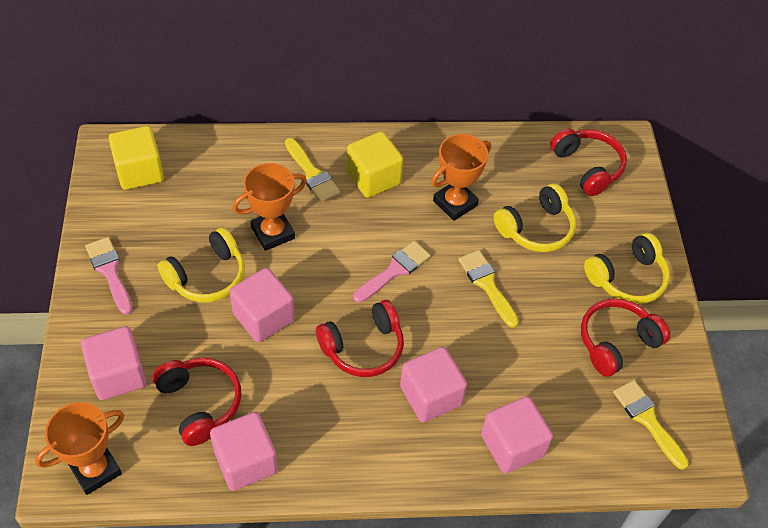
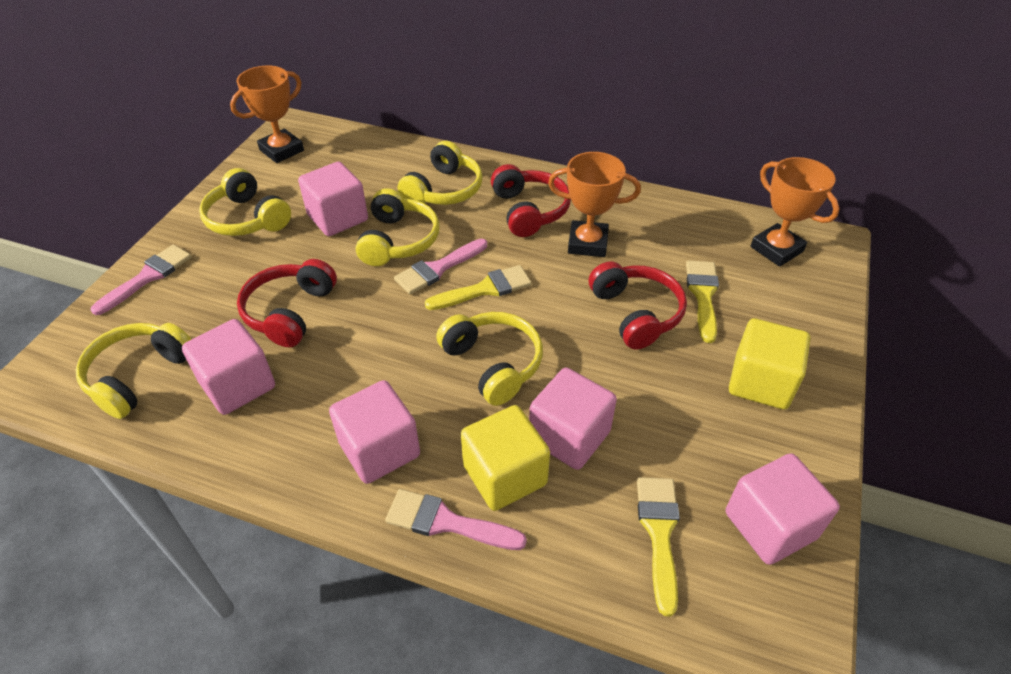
pink brush: [85,237,132,315] [353,241,431,303] = 2 -> [91,245,192,315] [385,489,527,550] [394,239,487,294] = 3
red headphones: [152,358,242,446] [316,300,404,377] [550,128,627,196] [581,298,670,377] = 4 -> [237,259,337,347] [491,164,571,237] [589,261,687,349] = 3
yellow headphones: [157,227,245,302] [494,183,576,252] [584,233,670,304] = 3 -> [76,323,192,419] [199,168,291,236] [356,188,440,266] [398,141,483,205] [436,312,543,406] = 5

